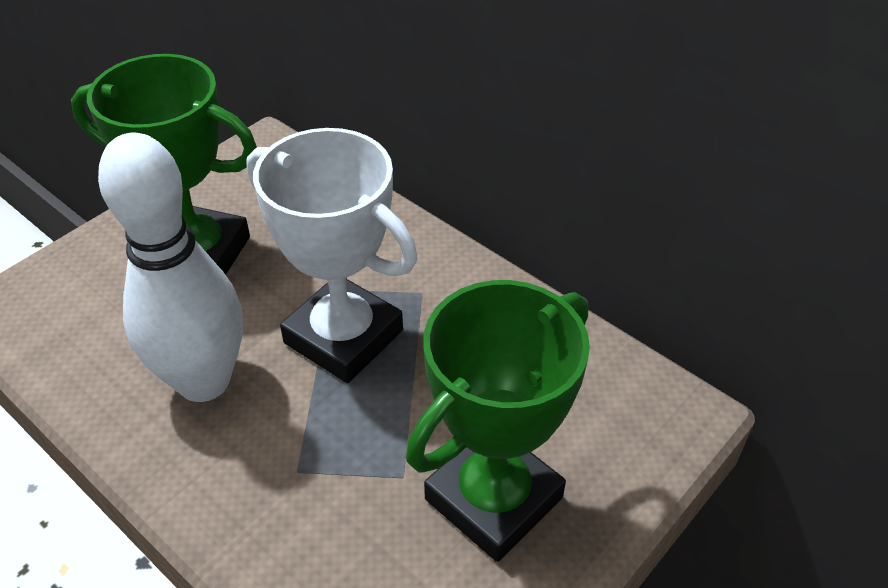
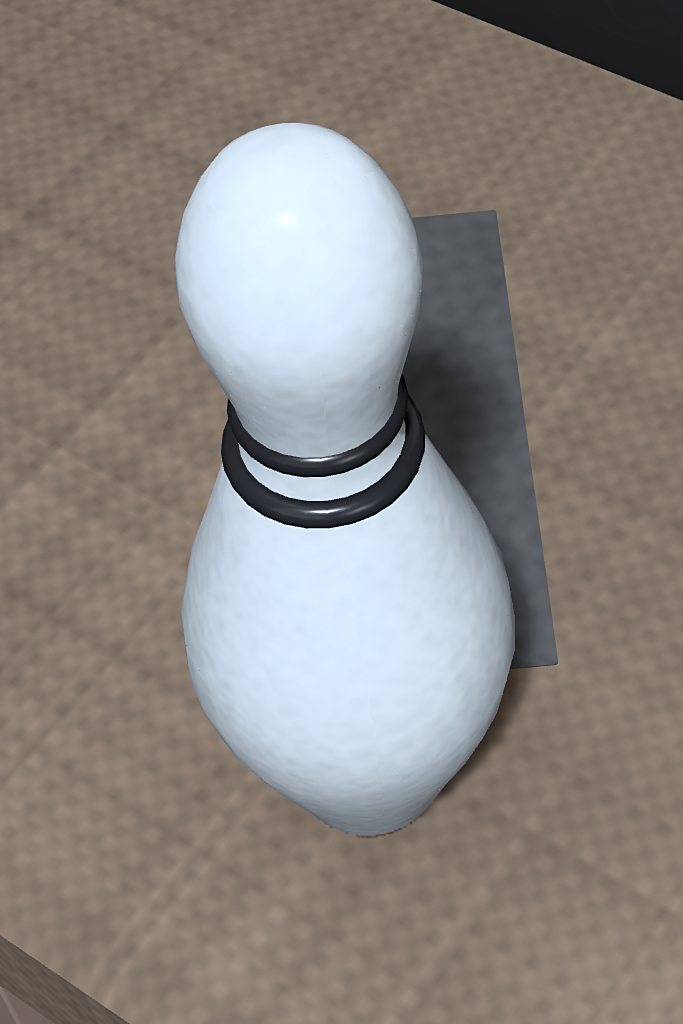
green trophy: [71,54,257,275] [406,280,590,562] = 2 -> none = 0
white trophy: [246,128,417,383] = 1 -> none = 0

